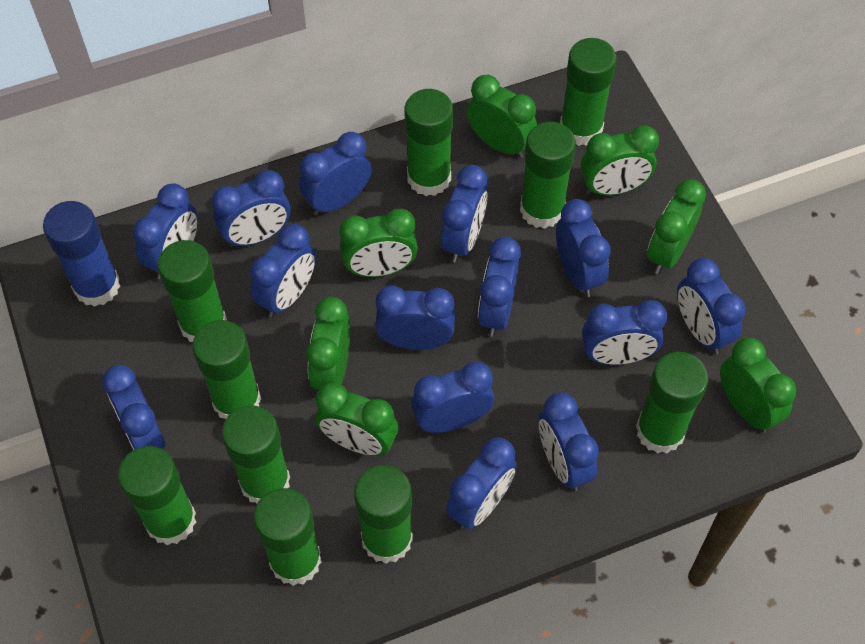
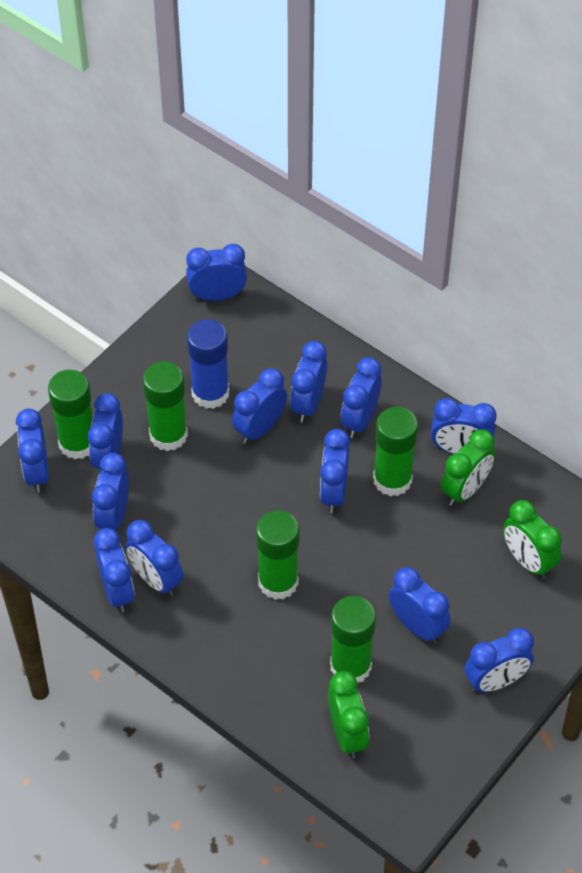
blue clock: [102,365,166,450] [133,183,198,279] [212,170,290,247] [250,224,316,317] [299,132,372,215] [375,285,455,350] [411,362,494,433] [441,165,488,263] [446,437,517,529] [478,237,521,336] [539,393,599,491] [556,199,611,297] [582,300,667,365] [677,258,746,354] = 14 -> [16,408,49,492] [88,393,123,469] [92,453,129,530] [94,528,135,613] [126,520,183,596] [186,244,247,301] [232,368,287,444] [290,341,327,423] [320,429,350,513] [341,357,382,438] [389,567,451,644] [431,398,496,454] [465,628,534,692] = 13
green clock: [306,297,350,390] [315,383,398,456] [340,209,418,277] [467,75,537,158] [581,125,659,196] [647,179,706,274] [720,338,796,433] = 7 -> [328,671,369,758] [441,429,495,506] [503,500,561,579] = 3
green glue stick: [118,446,196,545] [158,240,227,342] [192,320,261,419] [222,405,290,503] [254,488,321,586] [354,465,413,564] [404,89,453,196] [520,121,576,229] [560,38,617,146] [636,352,708,453] = 10 -> [48,370,93,459] [143,361,188,451] [256,510,299,600] [330,596,376,683] [373,407,418,496] = 5

